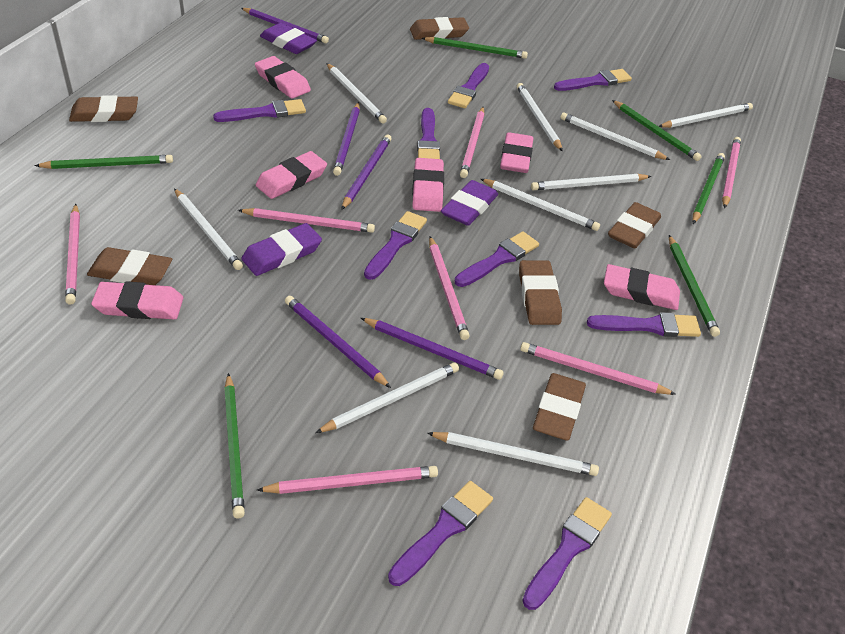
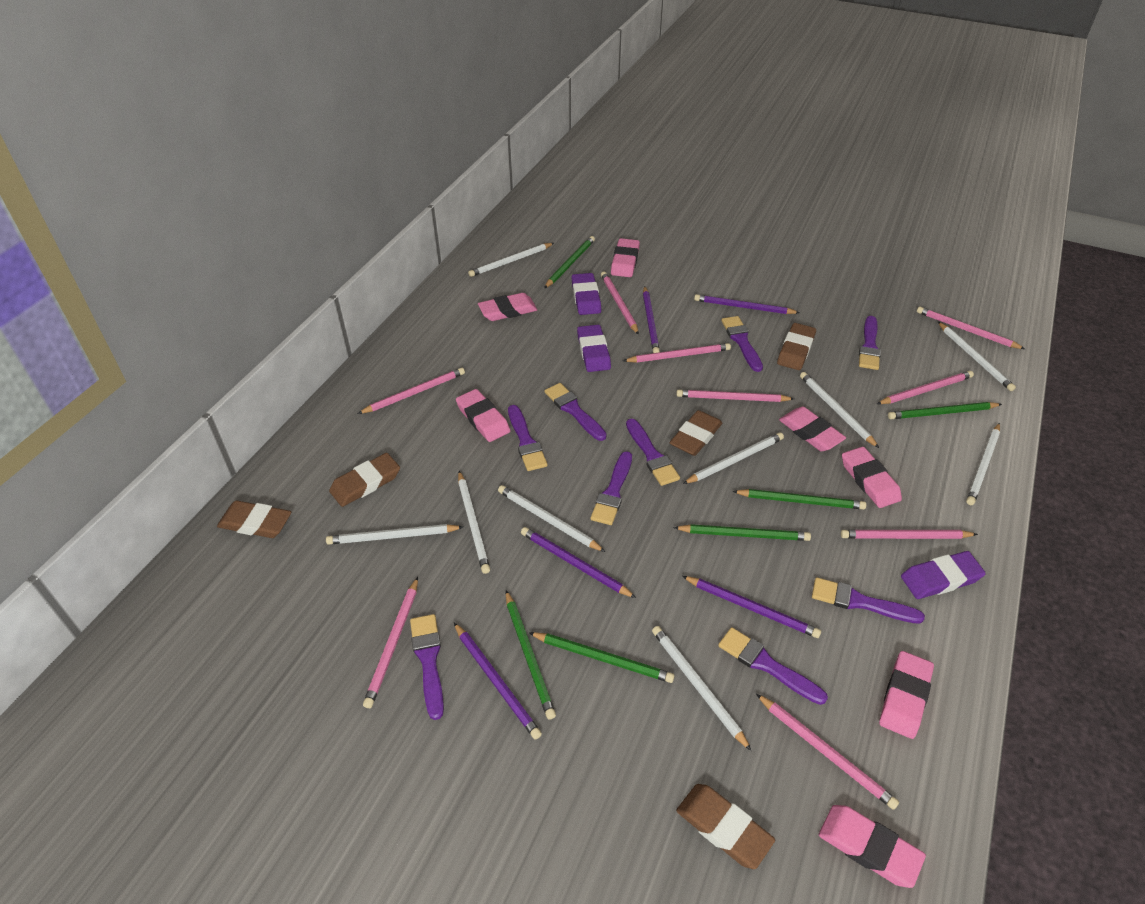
brown eraser: [69,95,138,122] [87,247,172,285] [410,17,469,40] [519,260,562,325] [533,373,586,441] [608,202,661,249] = 6 -> [217,501,291,538] [329,453,400,507] [670,410,723,456] [676,784,775,869] [777,323,816,370] = 5
pink eraser: [91,281,183,320] [255,56,311,99] [256,151,327,199] [412,158,444,212] [500,132,533,173] [604,264,680,310] = 6 -> [456,389,510,442] [478,293,537,321] [611,238,640,277] [779,407,846,451] [819,805,926,888] [842,447,902,508] [879,651,934,739] = 7
pink pencil: [65,204,80,305] [238,208,375,233] [257,466,438,494] [429,236,470,340] [460,107,485,178] [520,342,676,395] [722,137,741,208] = 7 -> [358,368,465,414] [363,577,418,708] [601,271,639,335] [623,343,731,363] [676,390,794,402] [756,694,899,810] [841,530,978,539] [877,371,974,404] [917,307,1025,349] = 9

